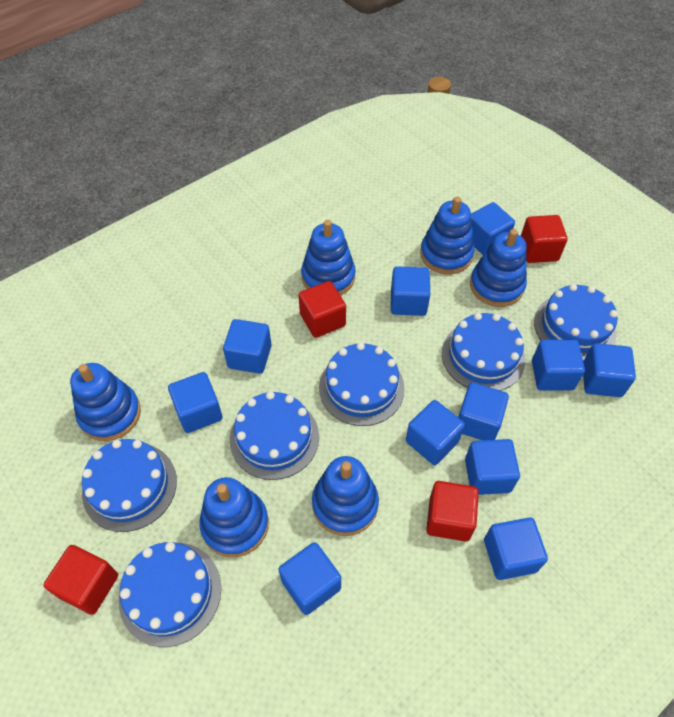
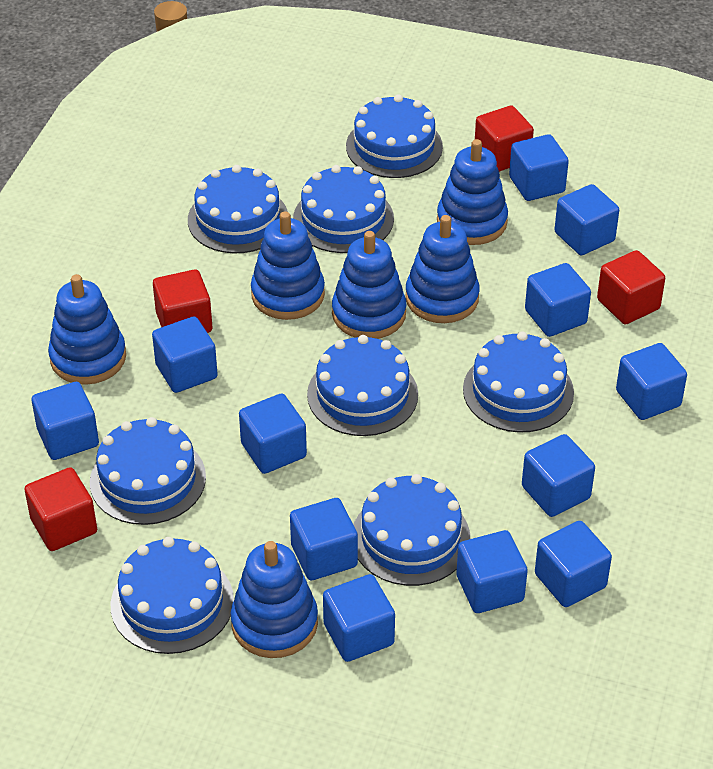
blue cake: [82,439,177,532] [119,542,221,647] [230,391,319,480] [319,342,405,426] [442,313,525,391] [534,284,618,361] = 6 -> [90,417,206,525] [111,537,234,654] [188,165,288,253] [293,165,394,253] [307,335,418,436] [346,94,443,178] [353,474,470,586] [463,331,574,433] = 8
blue cube: [168,372,222,433] [223,319,272,374] [278,542,341,615] [391,266,430,316] [406,400,465,465] [458,382,509,440] [465,439,520,495] [471,202,515,255] [484,517,548,580] [532,340,585,391] [583,343,636,397] = 11 -> [32,382,99,460] [152,316,218,393] [239,393,307,474] [290,498,358,580] [323,574,395,662] [456,530,528,613] [509,134,569,201] [522,434,595,517] [525,263,591,337] [535,521,612,607] [554,184,619,255] [616,343,687,420] = 12

